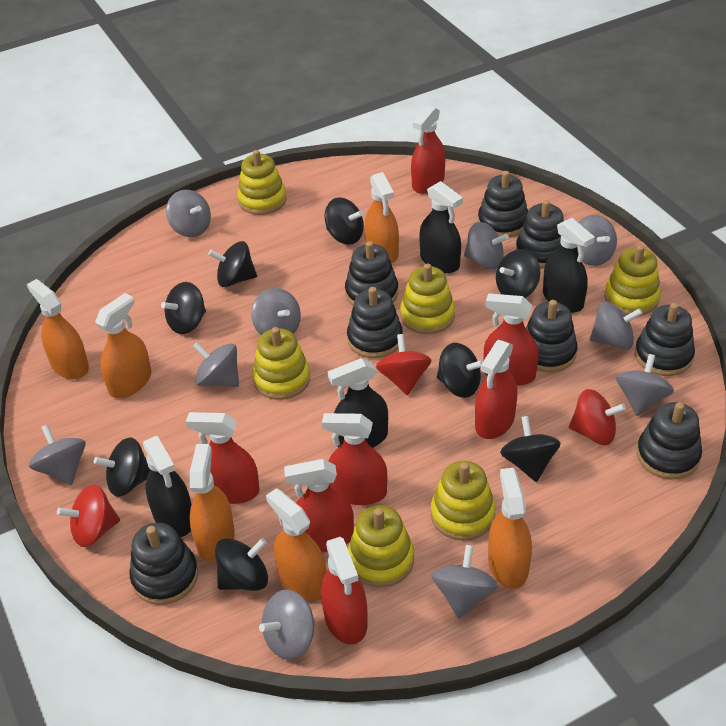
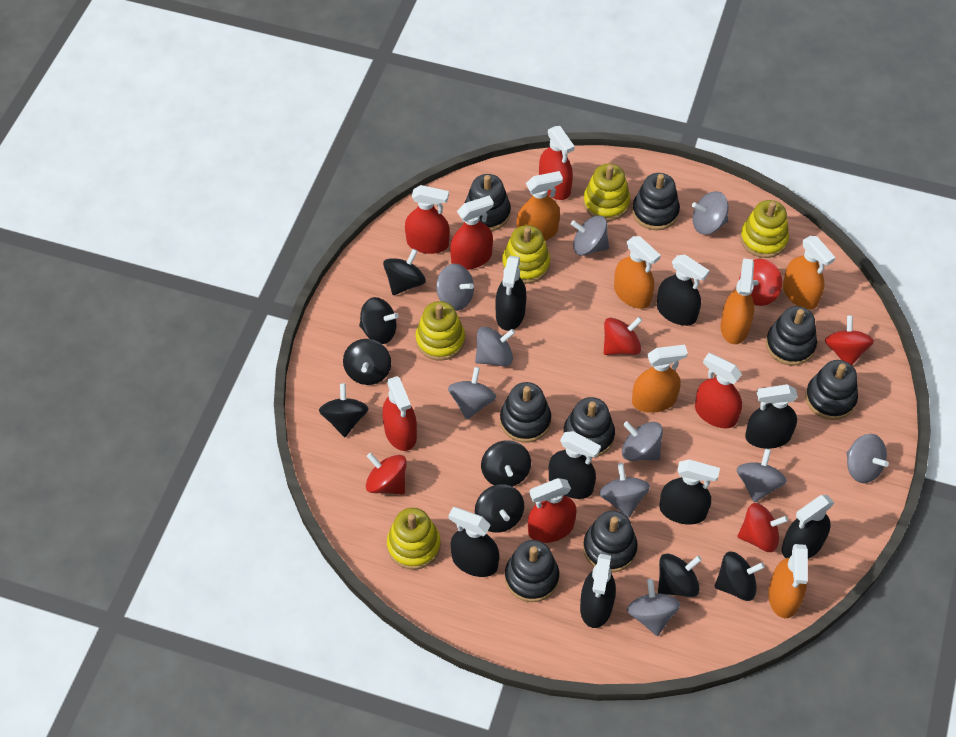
black spray bottle: [143,436,192,537] [328,358,388,448] [419,181,463,273] [543,218,595,313] = 4 -> [449,507,499,577] [495,256,526,331] [549,431,601,499] [580,554,616,628] [657,255,709,326] [659,459,720,525] [745,384,798,449] [782,495,834,559] = 8
red spinning top: [57,485,120,547] [376,334,431,395] [569,389,626,445] = 3 -> [366,453,407,495] [604,317,643,355] [738,503,788,552] [739,259,782,306] [825,315,874,365] = 5
red spray bottle: [186,412,259,504] [284,459,354,552] [321,537,368,644] [322,413,387,505] [411,105,445,194] [475,340,518,439] [483,293,539,386] = 7 -> [382,376,417,451] [405,185,449,254] [450,195,494,270] [528,478,577,543] [539,126,575,200] [695,353,742,428] = 6
yellow stacking toy: [237,150,287,215] [252,327,310,400] [348,505,414,587] [400,264,455,334] [431,461,496,541] [604,245,661,316] = 6 -> [387,508,441,570] [416,301,465,361] [502,225,550,284] [583,164,630,221] [740,200,789,258] = 5

